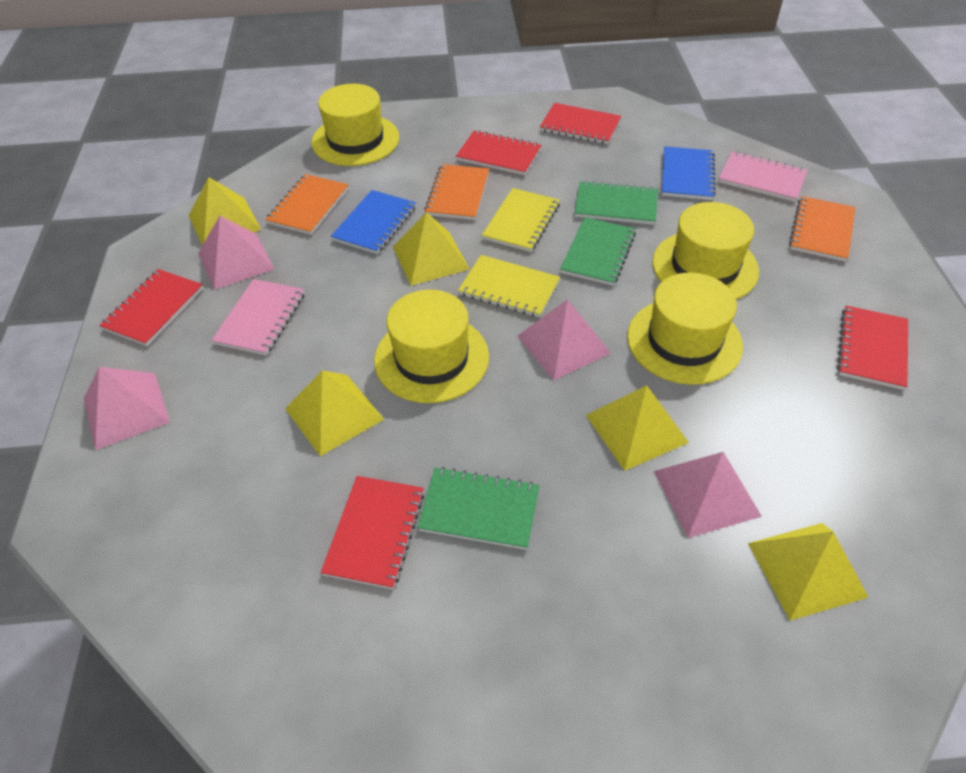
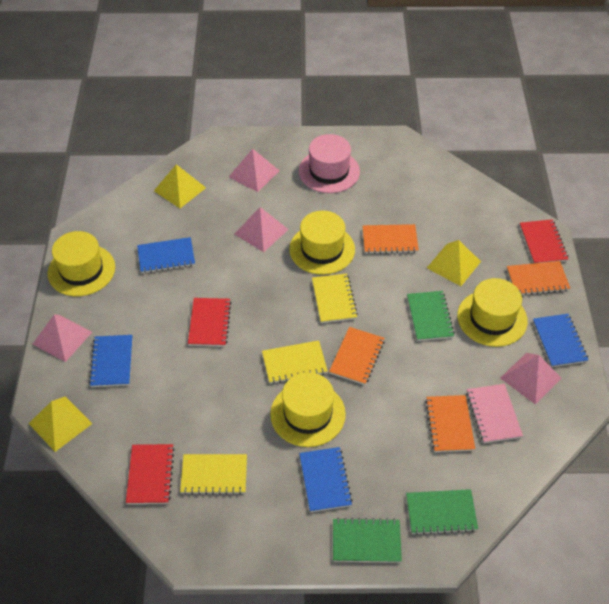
blue notebook: [331,190,416,254] [662,146,716,200] = 2 -> [89,335,133,387] [137,237,195,274] [299,447,353,512] [533,314,588,367] = 4
orange notebook: [265,174,349,235] [424,164,489,220] [789,196,856,262] = 3 -> [329,327,385,385] [362,224,419,254] [425,395,475,452] [507,261,570,295] = 4
pink hat: none = 0 -> [299,134,360,193] = 1
pink notebook: [211,279,305,356] [719,151,808,202] = 2 -> [466,384,523,443] = 1
red notebook: [99,269,203,346] [321,476,424,589] [456,130,542,175] [540,103,621,144] [837,305,908,390] = 5 -> [126,444,175,504] [188,298,231,347] [520,219,568,263] = 3
yellow notebook: [458,255,560,318] [482,188,560,252] = 2 -> [180,454,247,495] [262,340,328,384] [312,273,358,323] = 3
yellow pyramid: [189,177,261,245] [285,370,384,456] [393,212,470,286] [586,385,689,471] [748,523,869,621] = 5 -> [28,396,92,452] [154,164,206,208] [427,240,481,286] = 3

